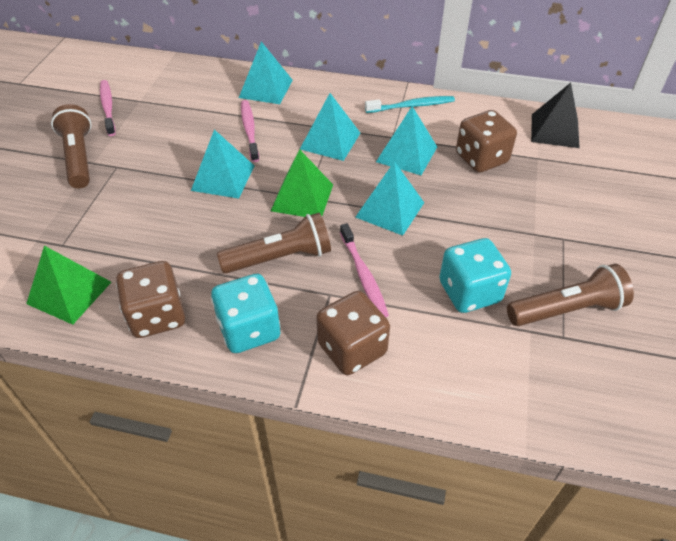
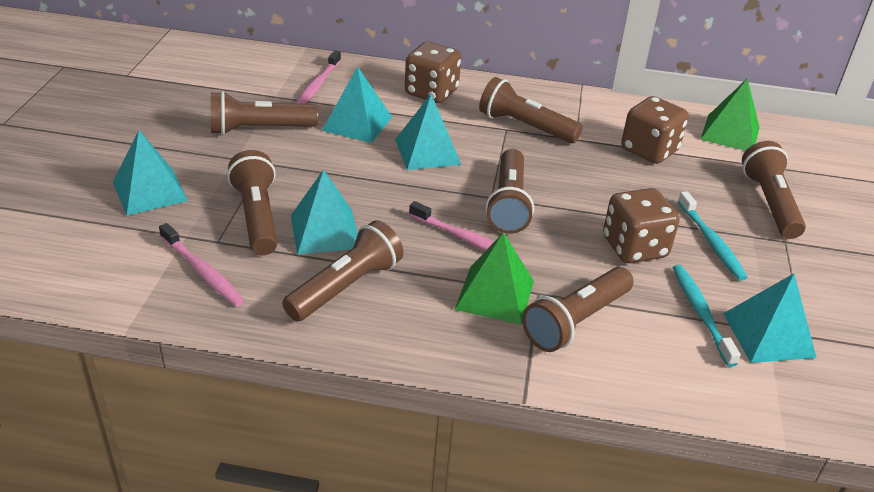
black pyramid: [531,83,580,148] = 1 -> none = 0
brown flashlight: [51,104,92,189] [217,213,331,274] [507,264,634,326] = 3 -> [211,91,319,135] [227,150,277,256] [282,220,403,322] [479,77,583,143] [486,149,534,234] [522,267,634,352] [742,141,806,239] = 7
turquoise dice: [211,274,281,353] [439,238,511,313] = 2 -> none = 0
turquoise toothbrush: [365,96,455,113] = 1 -> [673,265,741,367] [678,191,748,281] = 2

